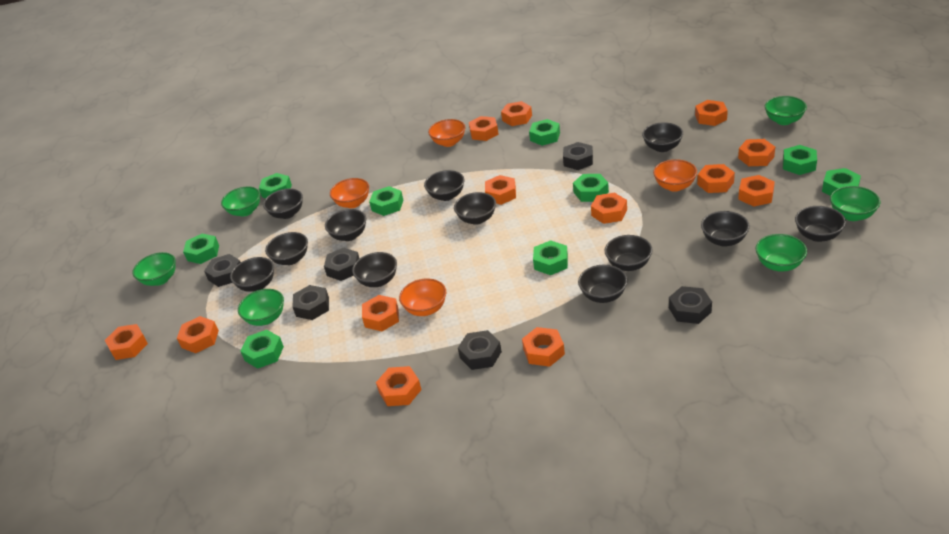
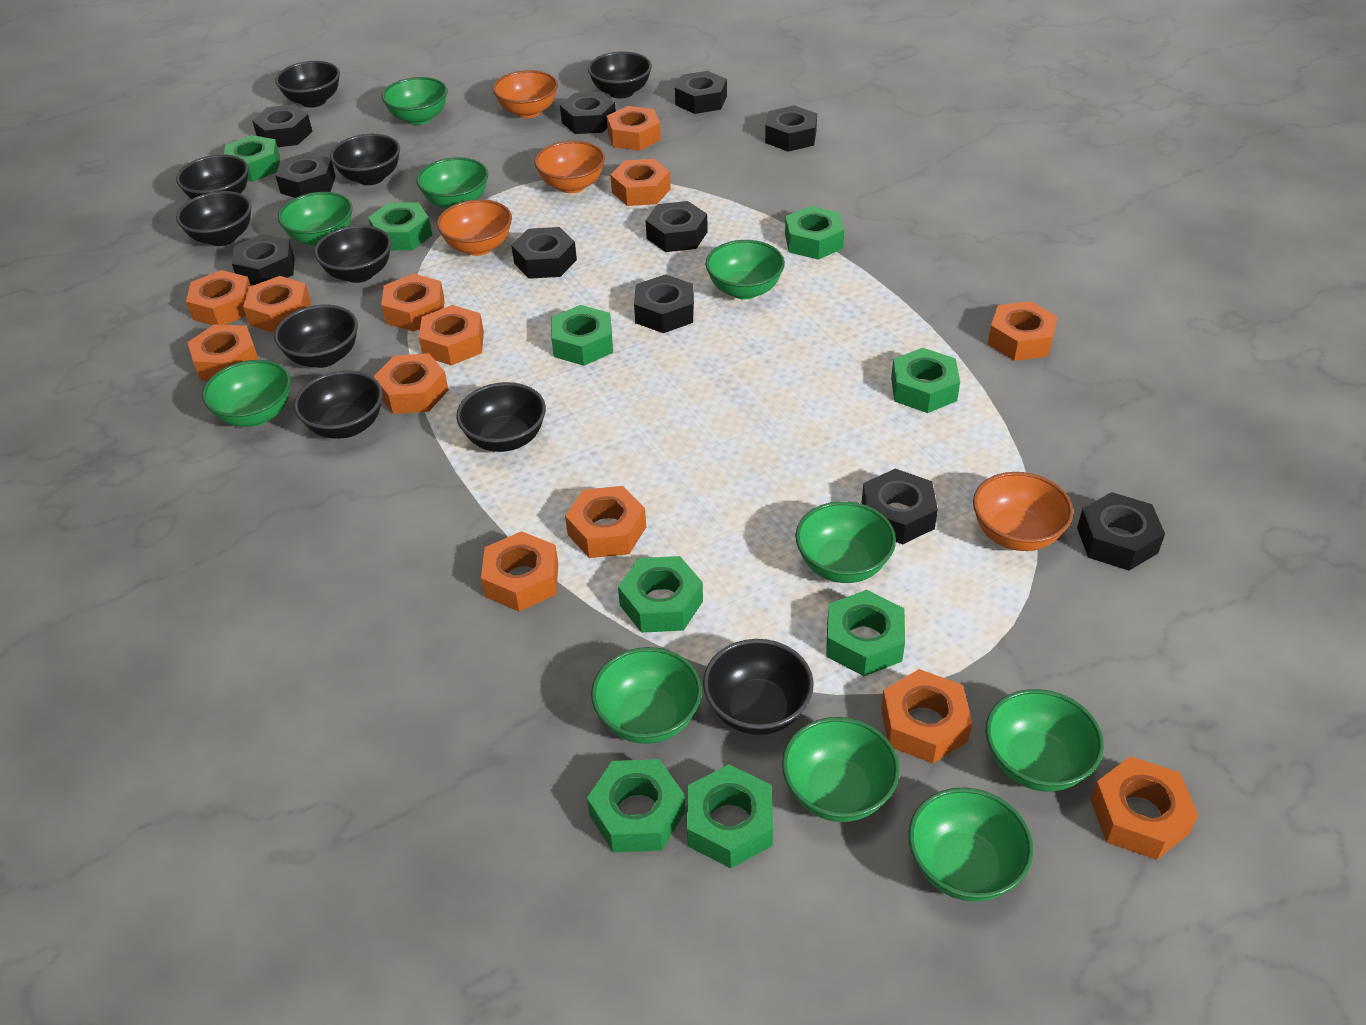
black bowl: [230,257,274,292] [263,189,303,219] [265,232,308,265] [325,209,366,241] [352,252,397,287] [424,170,465,201] [454,192,496,225] [578,265,628,303] [604,235,653,271] [642,122,683,152] [701,211,750,247] [795,206,846,242] = 12 -> [176,154,249,199] [176,191,252,246] [274,305,358,368] [275,61,340,108] [294,370,383,439] [314,225,391,283] [330,134,400,185] [456,382,546,452] [588,52,652,99] [703,639,814,735] = 10
black nut: [204,254,241,287] [292,285,329,320] [324,247,360,281] [458,330,502,370] [563,142,593,170] [669,286,712,324] = 6 -> [232,234,295,285] [252,104,313,147] [275,152,336,198] [511,227,577,279] [560,92,616,134] [634,274,694,333] [646,201,708,252] [675,71,727,114] [765,105,817,152] [862,469,938,544] [1077,492,1165,571] = 11
green bowl: [132,252,176,286] [221,187,260,217] [238,289,284,326] [755,234,807,272] [765,96,807,125] [830,186,881,221] = 6 -> [202,360,291,427] [278,192,353,247] [382,77,448,125] [416,157,488,209] [591,647,702,744] [705,240,785,299] [782,717,900,822] [796,501,896,583] [908,787,1033,902] [986,689,1104,791] = 10

